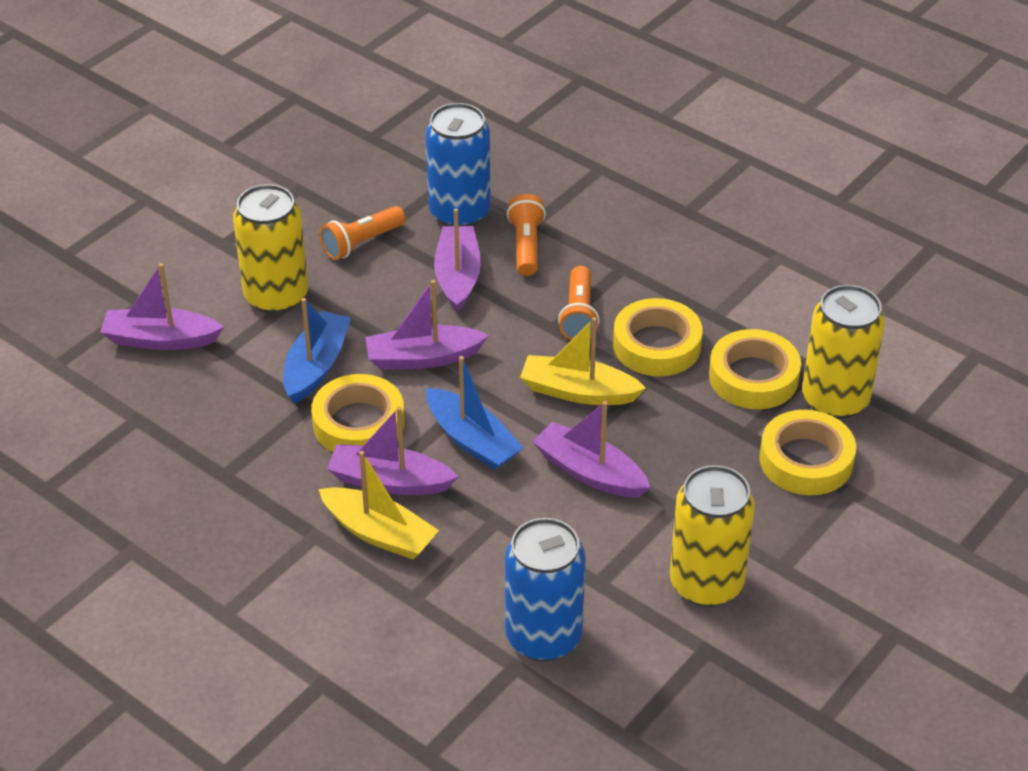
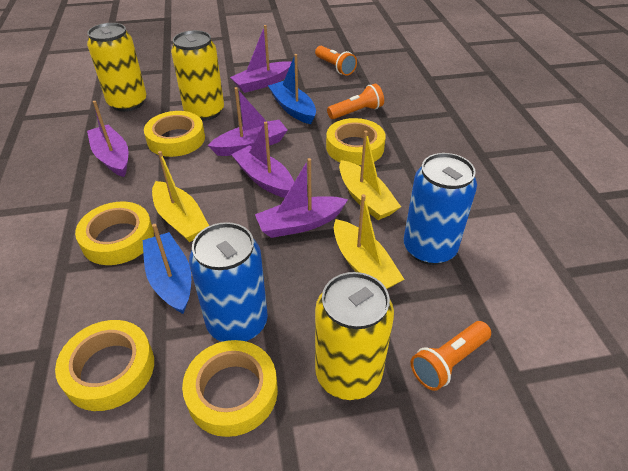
yellow boat: [319,451,439,559] [520,317,646,405] = 2 -> [152,151,209,242] [334,194,405,289] [339,131,401,220] = 3
yellow tape: [311,374,405,452] [613,298,703,376] [709,329,801,409] [759,410,856,495] = 4 -> [55,320,154,411] [75,202,154,265] [144,111,205,157] [182,340,278,437] [326,118,386,165] = 5

